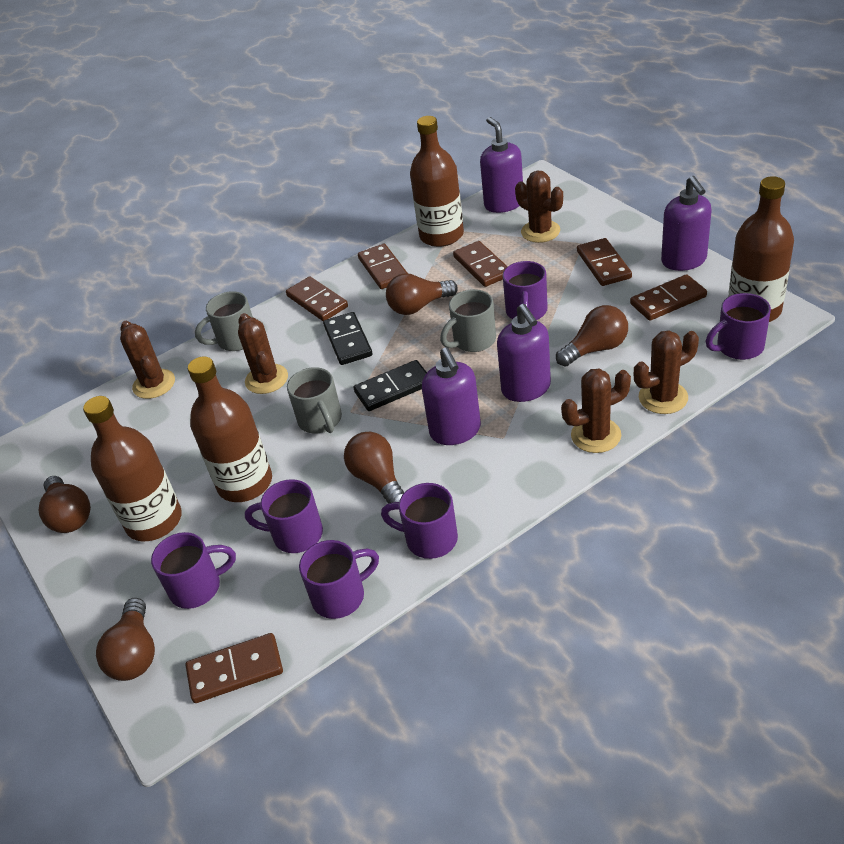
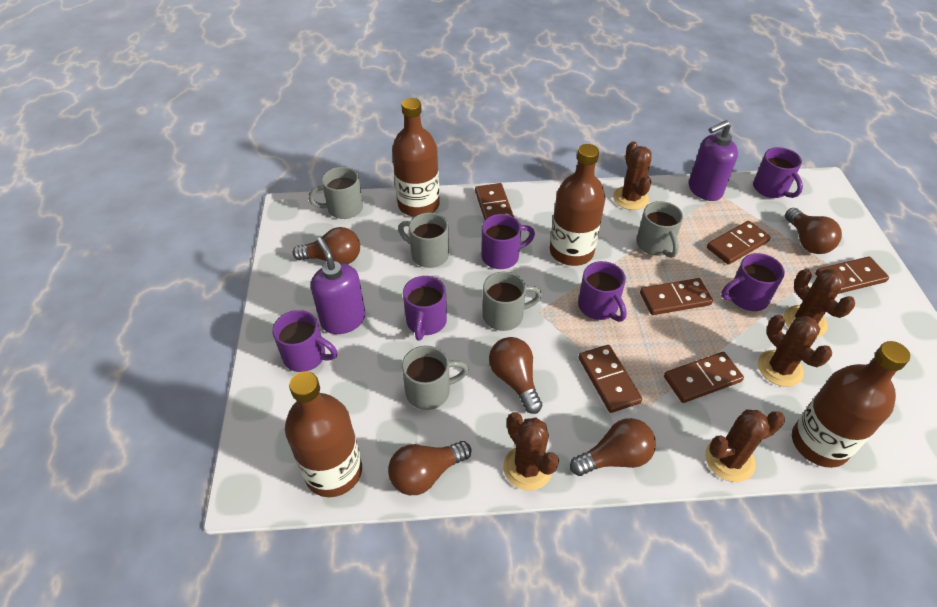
black domino: [323,312,372,365] [354,360,427,411] = 2 -> none = 0
grey mug: [195,291,253,351] [287,367,342,433] [440,289,496,352] = 3 -> [308,167,363,219] [398,213,449,268] [402,346,469,410] [483,272,542,331] [636,201,683,258] = 5
purple soap dispenser: [422,347,481,445] [480,117,523,213] [497,304,551,402] [661,176,712,271] = 4 -> [311,237,366,334] [689,120,738,201] = 2

